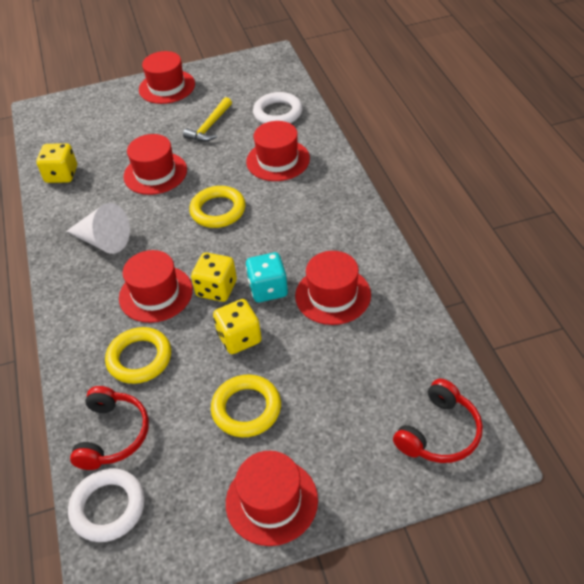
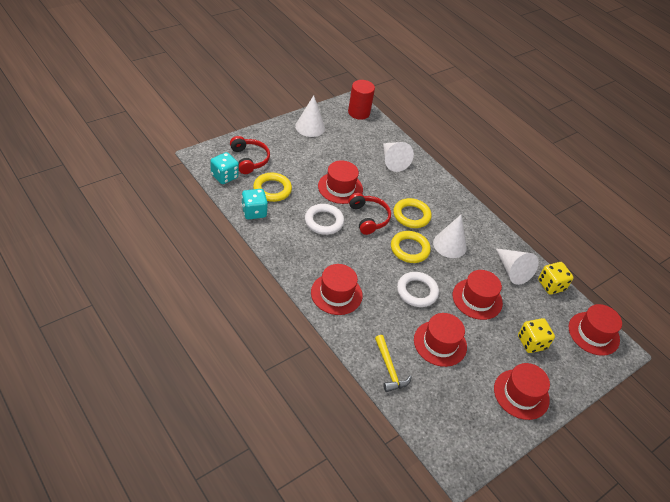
red cylinder: none = 0 -> [348,80,375,120] = 1
turquoise dice: [246,252,288,302] = 1 -> [210,152,239,184] [242,189,268,219] = 2
white cone: [66,203,130,254] = 1 -> [295,95,325,137] [383,142,414,172] [433,215,467,258] [496,248,539,285] = 4
yellow dice: [36,143,77,183] [191,252,237,302] [213,299,262,354] = 3 -> [518,318,555,353] [538,262,574,295] = 2

